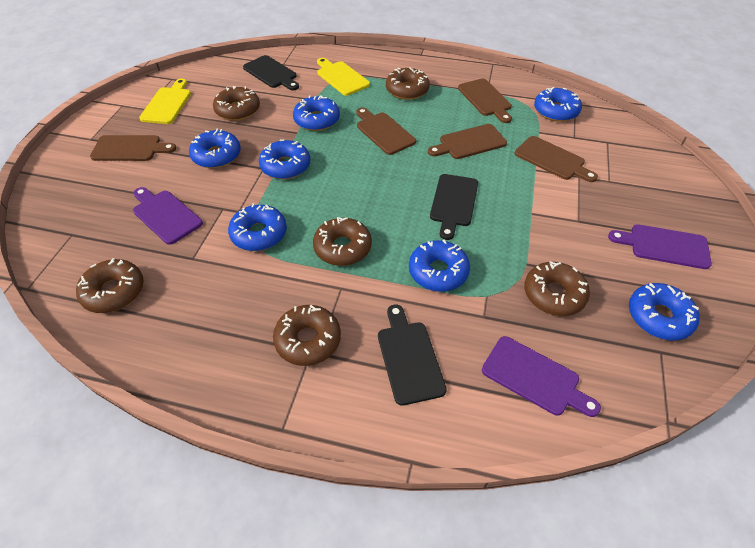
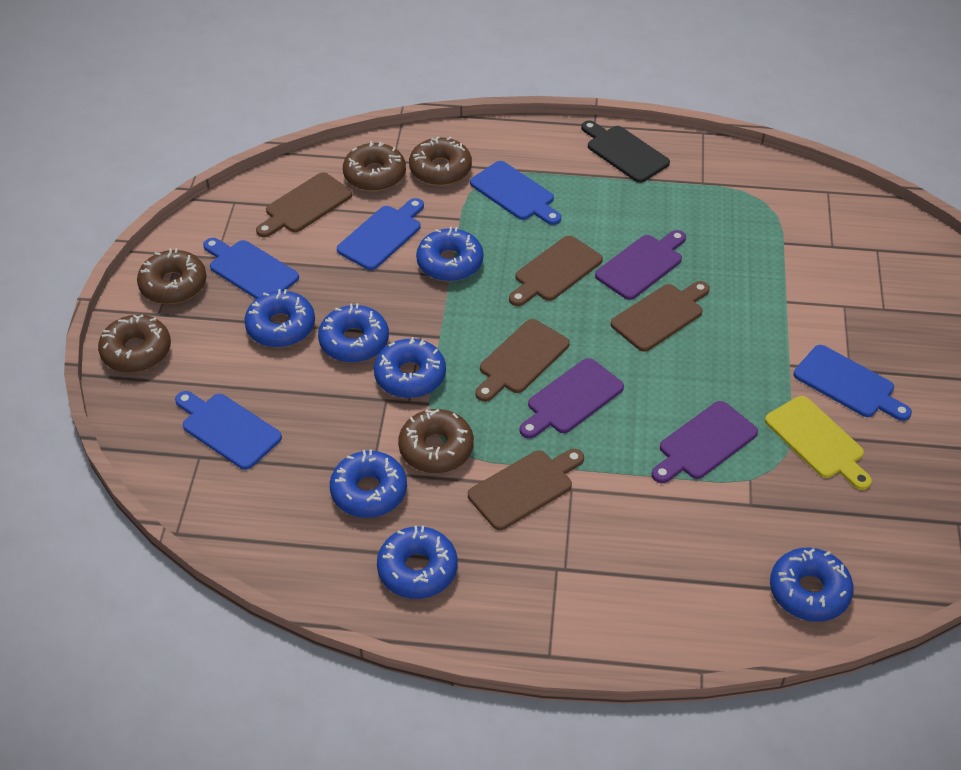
black cutting board: [243,55,299,90] [378,304,447,406] [430,174,478,240] = 3 -> [581,120,670,183] = 1
blue cutting board: none = 0 -> [175,391,282,470] [203,238,299,299] [337,198,424,270] [470,161,561,225] [794,345,912,421] = 5
brown donut: [76,258,144,313] [213,86,260,121] [273,305,341,366] [313,217,372,266] [386,67,430,100] [524,261,590,316] = 6 -> [98,314,171,373] [137,248,207,304] [343,141,406,191] [398,409,474,473] [409,136,472,186] = 5
yellow cutting board: [139,79,191,124] [317,58,370,96] = 2 -> [765,396,872,490] = 1

